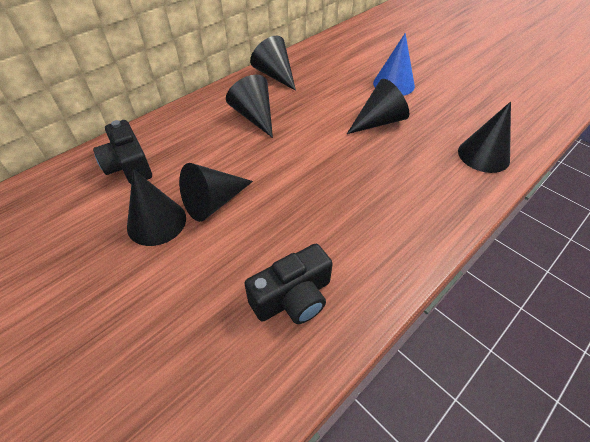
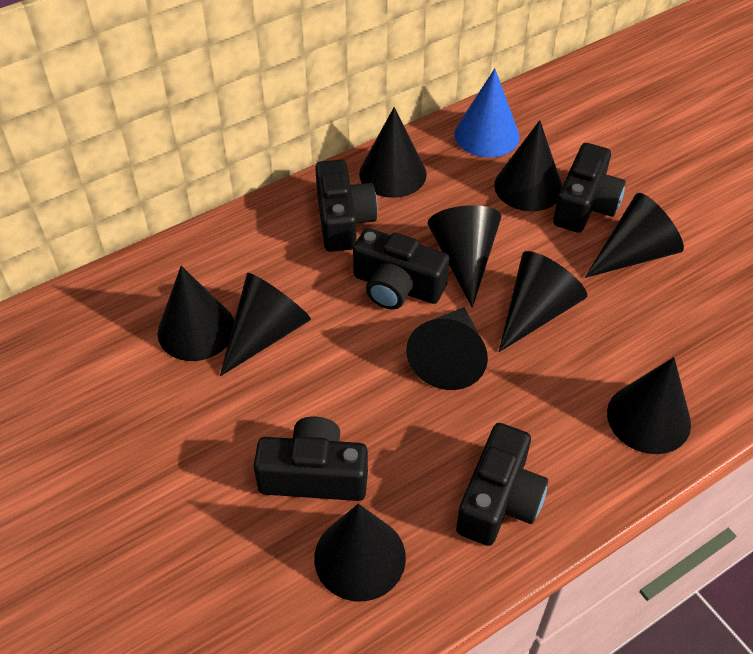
black camera: [93,120,152,184] [244,244,333,324] = 2 -> [254,417,368,501] [315,160,378,252] [353,228,450,309] [456,423,548,546] [553,143,626,233] = 5
black cone: [127,169,186,246] [179,163,253,222] [226,75,273,138] [250,35,296,91] [347,79,410,134] [458,102,511,173] = 6 -> [158,266,234,361] [220,273,311,376] [314,503,406,601] [359,107,427,198] [406,307,488,390] [428,205,501,308] [494,120,562,211] [499,251,587,352] [585,193,684,278] [607,357,691,454] = 10

